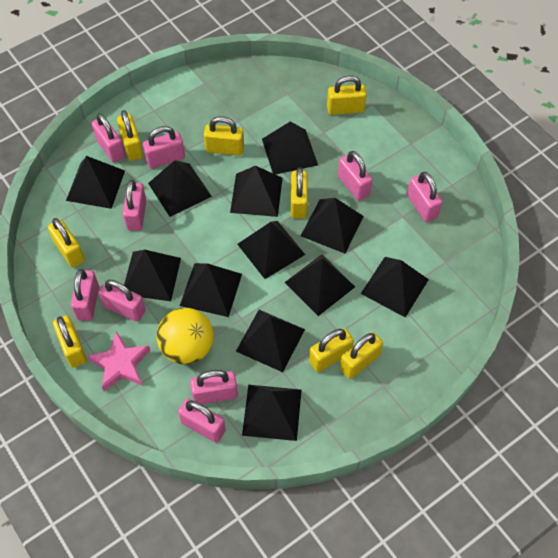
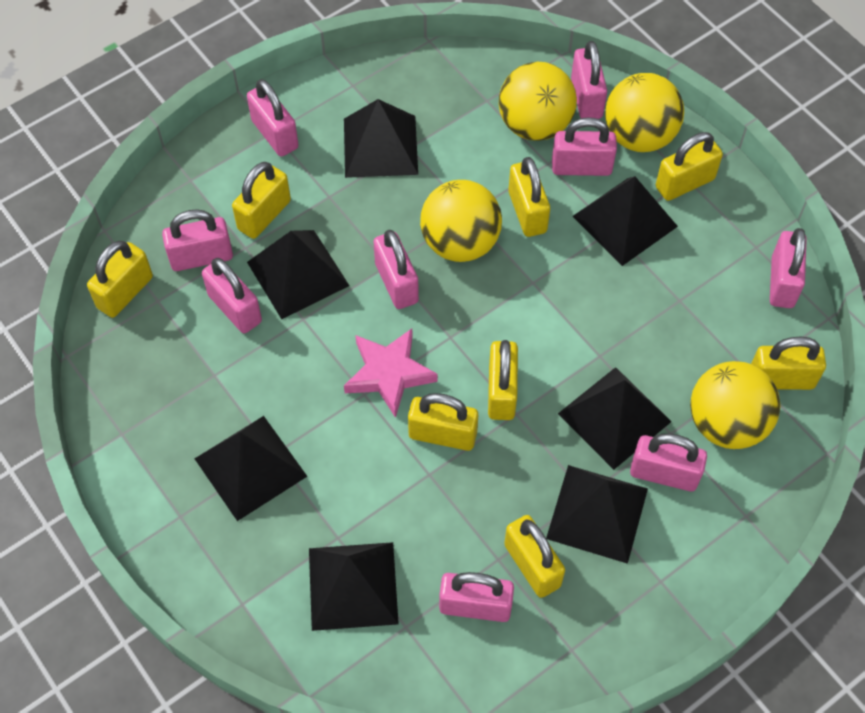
black pyramid: [66,156,125,209] [124,250,181,301] [148,160,212,217] [180,263,242,317] [230,166,283,217] [236,310,305,372] [237,221,305,279] [242,385,302,441] [262,121,318,175] [285,254,355,316] [301,198,364,253] [361,257,429,317] = 12 -> [194,416,307,521] [247,230,350,319] [309,542,399,631] [344,99,418,178] [546,465,648,564] [558,367,672,470] [573,176,678,266] = 7
yellow ball: [157,308,214,365] = 1 -> [420,180,502,262] [499,62,577,141] [605,73,684,152] [690,361,781,449] = 4

